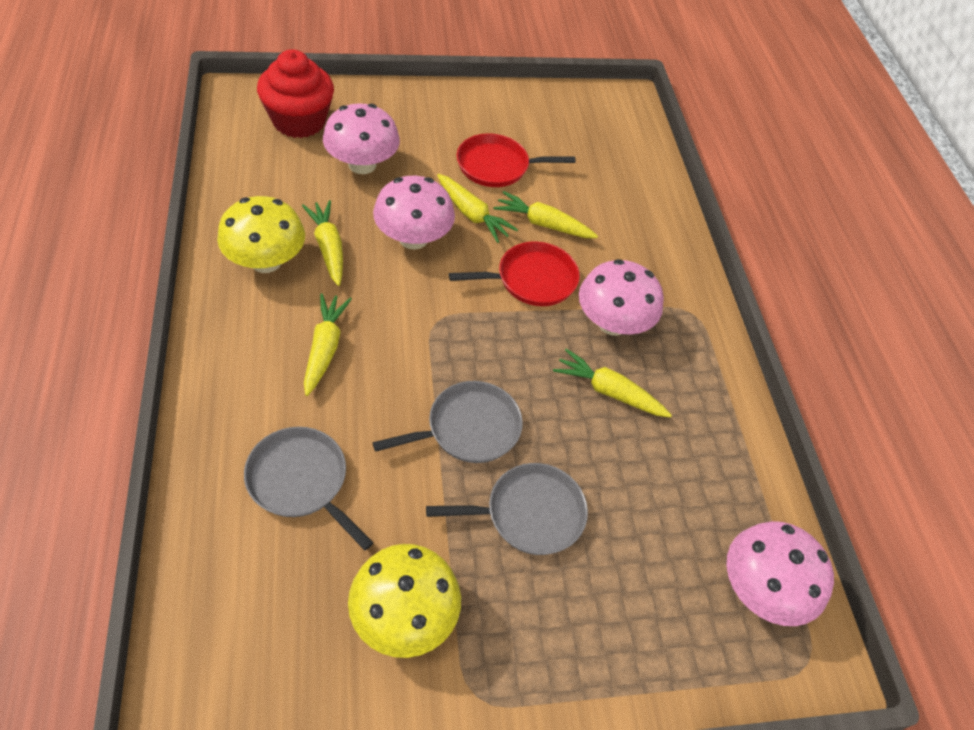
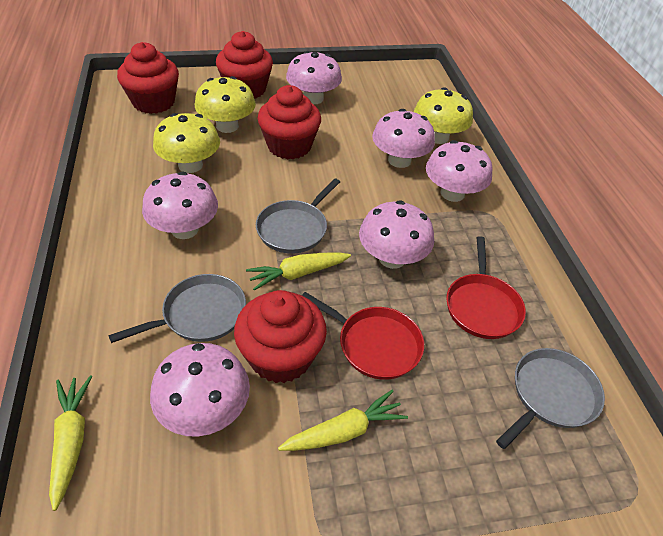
pink mushroom: [323,104,400,174] [373,176,455,250] [579,259,664,335] [726,521,834,626] = 4 -> [142,171,218,239] [150,343,250,437] [286,51,342,104] [359,200,434,269] [372,109,435,168] [426,140,493,202] = 6
red cupcake: [257,50,334,138] = 1 -> [117,42,179,114] [216,31,273,99] [234,290,327,383] [257,85,321,159] = 4
yellow carrot: [302,200,343,286] [304,293,352,396] [437,174,518,243] [494,191,598,238] [553,349,672,418] = 5 -> [49,375,92,511] [246,253,351,291] [278,390,408,451] = 3
yellow mushroom: [217,196,305,273] [348,544,461,658] = 2 -> [153,113,220,173] [195,76,256,133] [414,87,473,144] = 3

